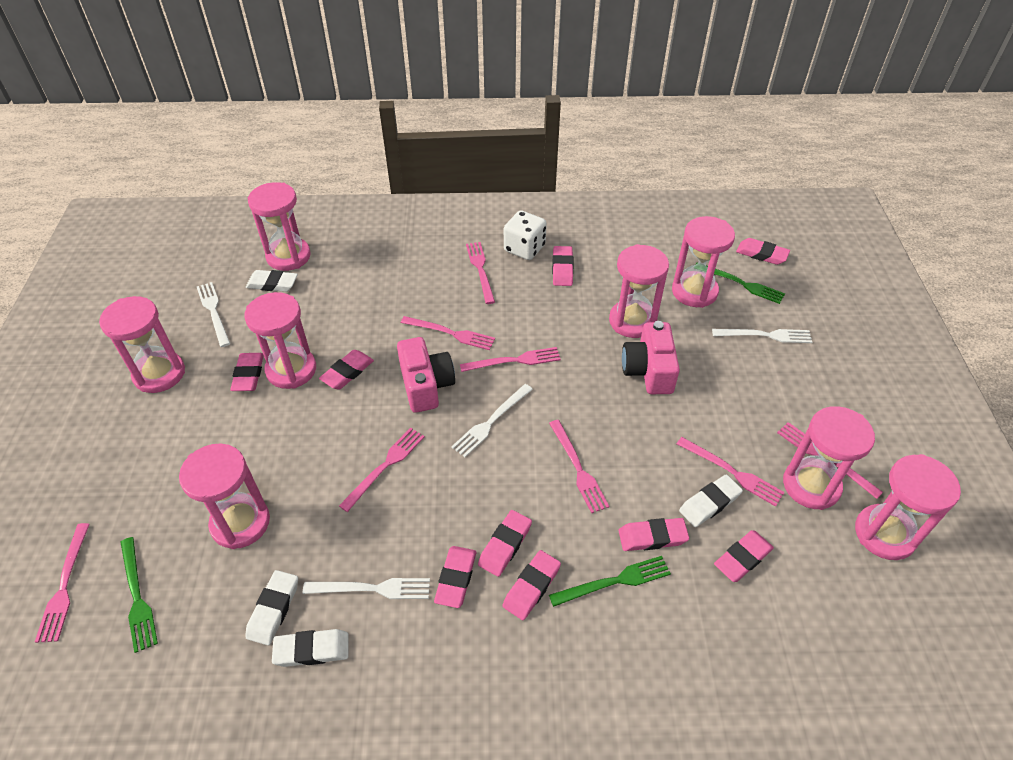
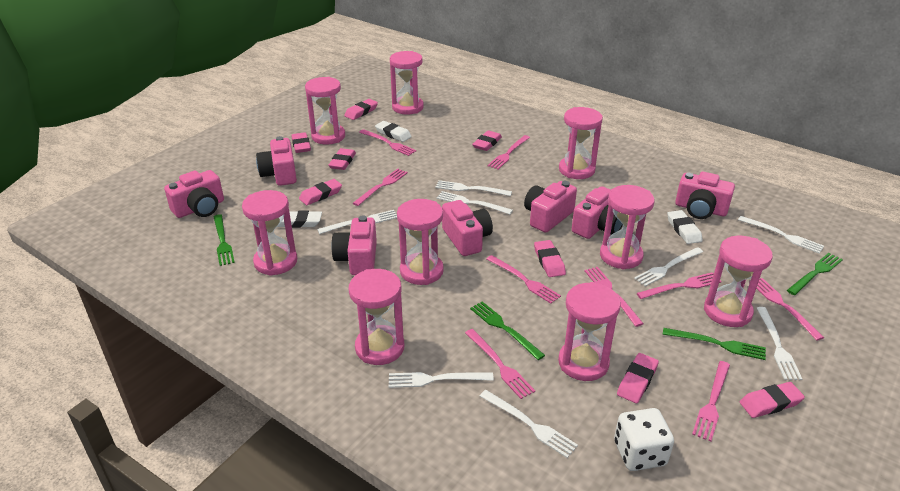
green fork: [120,537,158,653] [549,556,671,607] [695,263,785,304] = 3 -> [214,214,235,266] [470,301,545,360] [663,328,766,360] [787,253,843,295] = 4
pink camera: [397,337,455,413] [622,321,680,394] = 2 -> [164,170,224,218] [256,136,297,186] [331,215,377,275] [442,200,493,256] [524,181,577,233] [572,186,623,239] [675,172,735,219] = 7
pink eraser: [230,353,264,391] [319,350,374,390] [434,546,476,608] [478,510,532,577] [502,550,561,620] [552,246,574,286] [619,518,689,551] [714,530,774,582] [736,238,790,265] = 9 -> [291,132,311,153] [299,179,342,205] [328,148,356,170] [344,99,378,120] [472,130,502,151] [534,240,566,277] [617,353,659,403] [740,382,805,418] = 8
pink fork: [35,523,90,643] [339,428,425,512] [401,316,495,350] [460,347,561,372] [466,242,495,304] [549,420,609,513] [677,437,785,507] [777,422,883,499] = 8 -> [353,169,408,206] [359,129,416,156] [465,329,535,399] [487,135,530,170] [487,255,561,304] [584,267,644,327] [637,272,722,299] [692,361,730,441] [756,278,824,341] = 9
pink hourglass: [99,296,185,393] [179,443,270,549] [244,292,316,389] [248,182,311,271] [609,244,669,338] [672,216,735,308] [783,406,875,510] [855,454,961,560] = 8 -> [242,190,297,276] [305,77,345,145] [348,269,404,365] [390,51,424,114] [397,199,444,285] [558,282,621,381] [559,107,603,179] [600,185,654,270] [704,236,773,327] = 9
white eraser: [245,570,298,645] [246,270,298,292] [272,629,349,667] [679,474,743,527] = 4 -> [277,210,322,228] [375,121,412,142] [667,210,703,244] = 3
white fork: [197,282,230,347] [303,578,430,599] [451,384,533,457] [712,329,812,343] = 4 -> [317,210,397,234] [389,372,494,388] [436,180,512,196] [437,191,513,214] [480,390,578,458] [634,247,703,287] [738,216,824,254] [756,307,802,380] = 8

